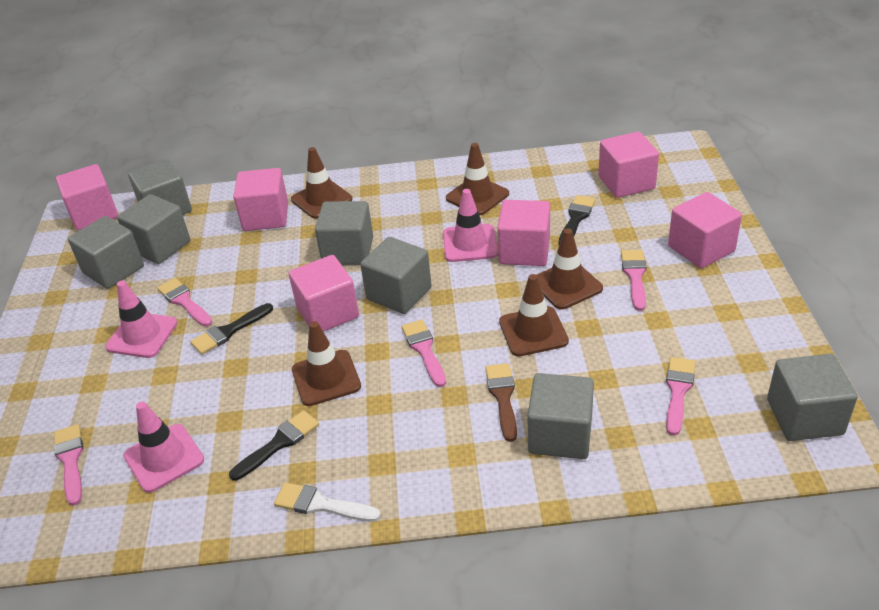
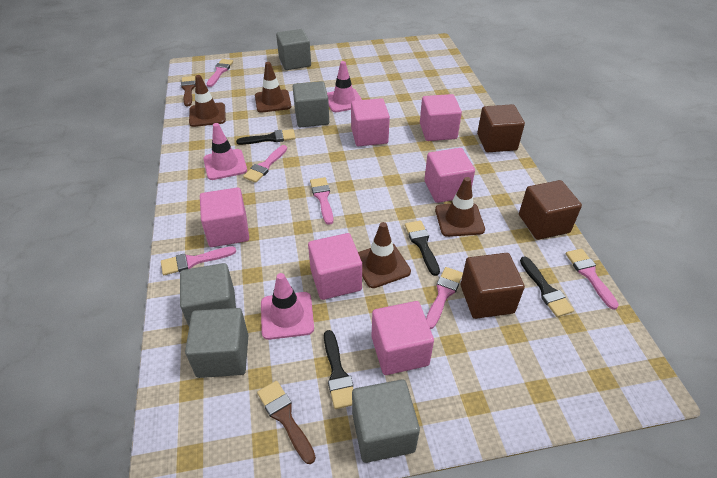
black brush: [190,303,273,355] [229,410,319,481] [559,195,596,244] = 3 -> [236,129,296,145] [324,330,353,409] [405,220,440,276] [520,256,574,317] = 4
brown brush: [485,363,517,442] = 1 -> [181,76,195,106] [257,381,316,464] = 2
brown cube: none = 0 -> [461,253,525,319] [477,104,525,152] [519,180,582,240] = 3
brown traffic cone: [291,147,353,219] [292,321,361,406] [446,143,509,215] [499,274,569,356] [537,228,603,309] = 5 -> [189,75,226,127] [255,62,291,113] [358,222,411,288] [435,177,485,237] = 4
grey cube: [68,216,144,289] [117,194,190,264] [128,159,192,215] [315,201,373,265] [360,237,432,314] [527,373,594,459] [767,354,858,441] = 7 -> [180,263,236,326] [185,308,248,378] [276,29,311,70] [293,81,329,127] [352,380,420,463] = 5
pink brush: [54,424,83,506] [157,278,212,327] [402,320,446,387] [621,250,646,311] [666,357,695,436] = 5 -> [161,246,236,275] [207,59,233,87] [243,145,287,183] [310,177,333,225] [426,267,463,329] [566,249,619,310] = 6
white brush: [274,482,381,522] = 1 -> none = 0

